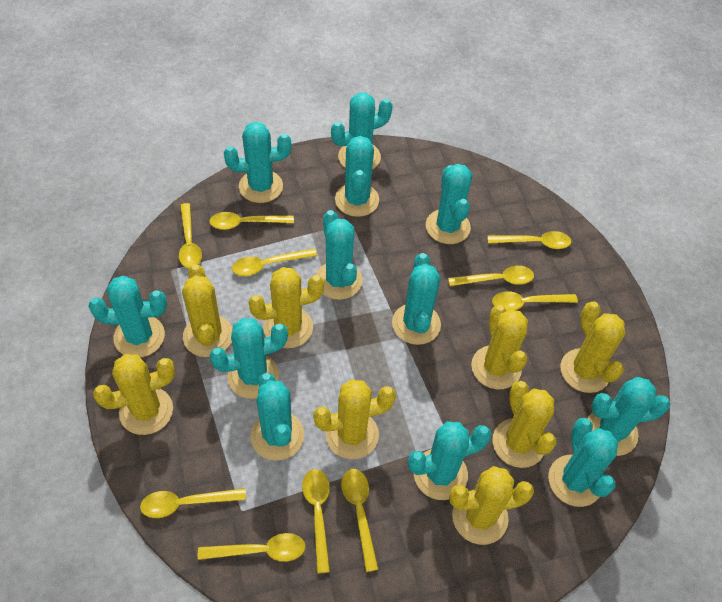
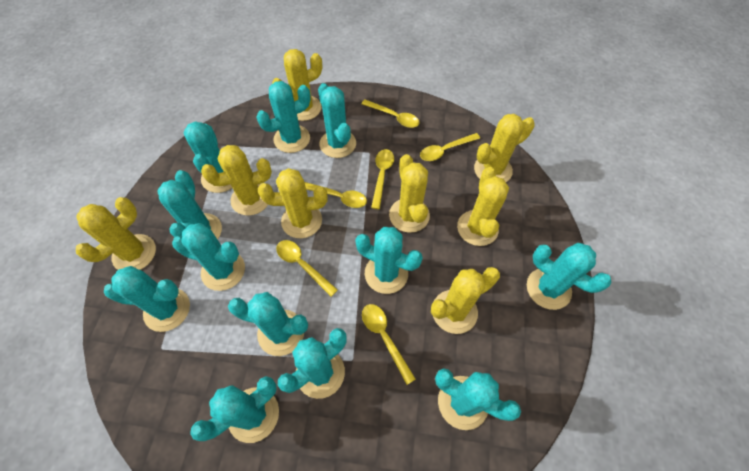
yellow spoon: [140,488,246,518] [179,203,202,268] [198,533,306,562] [209,212,294,230] [232,248,317,276] [302,469,330,574] [341,469,379,572] [448,266,534,286] [487,231,571,249] [492,291,578,310] = 10 -> [276,240,338,297] [305,182,367,208] [361,100,419,128] [362,304,416,385] [371,149,394,209] [420,133,480,161] = 6

